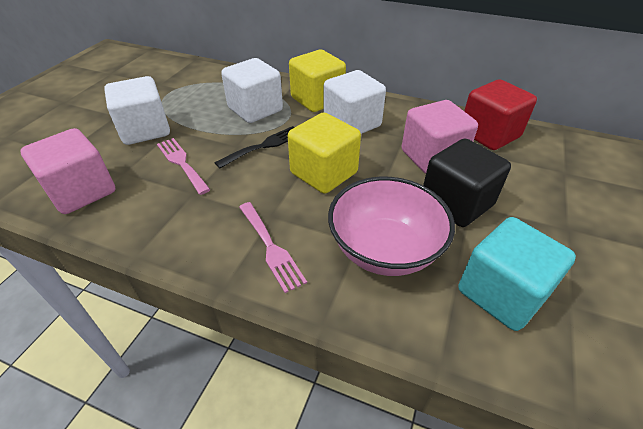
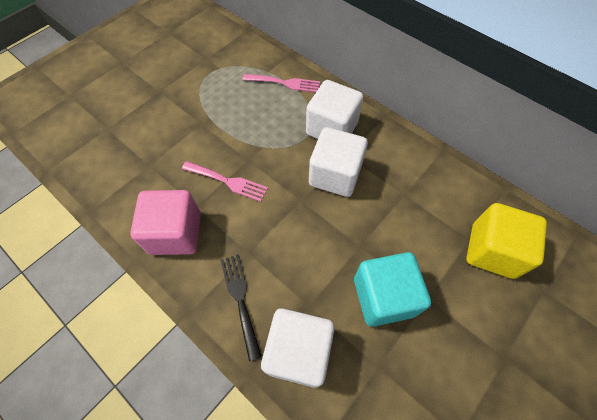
black cube: [423,139,511,227] = 1 -> none = 0
pink bowl: [328,177,455,276] = 1 -> none = 0
pink cube: [20,128,115,214] [401,100,478,174] = 2 -> [130,190,201,255] = 1
red cube: [464,79,537,150] = 1 -> none = 0
yellow cube: [288,113,361,194] [289,50,346,112] = 2 -> [466,203,547,279] = 1

